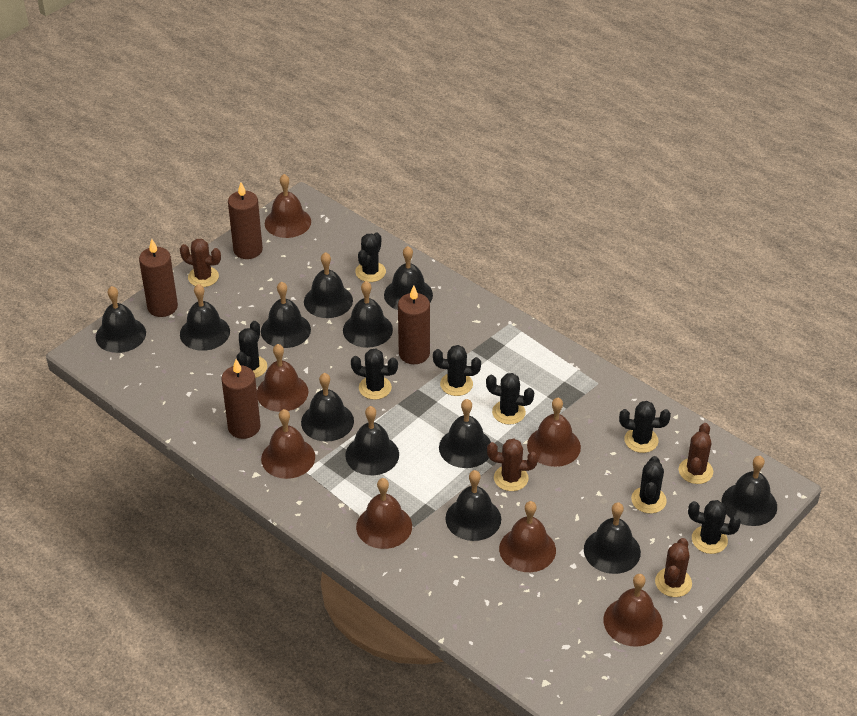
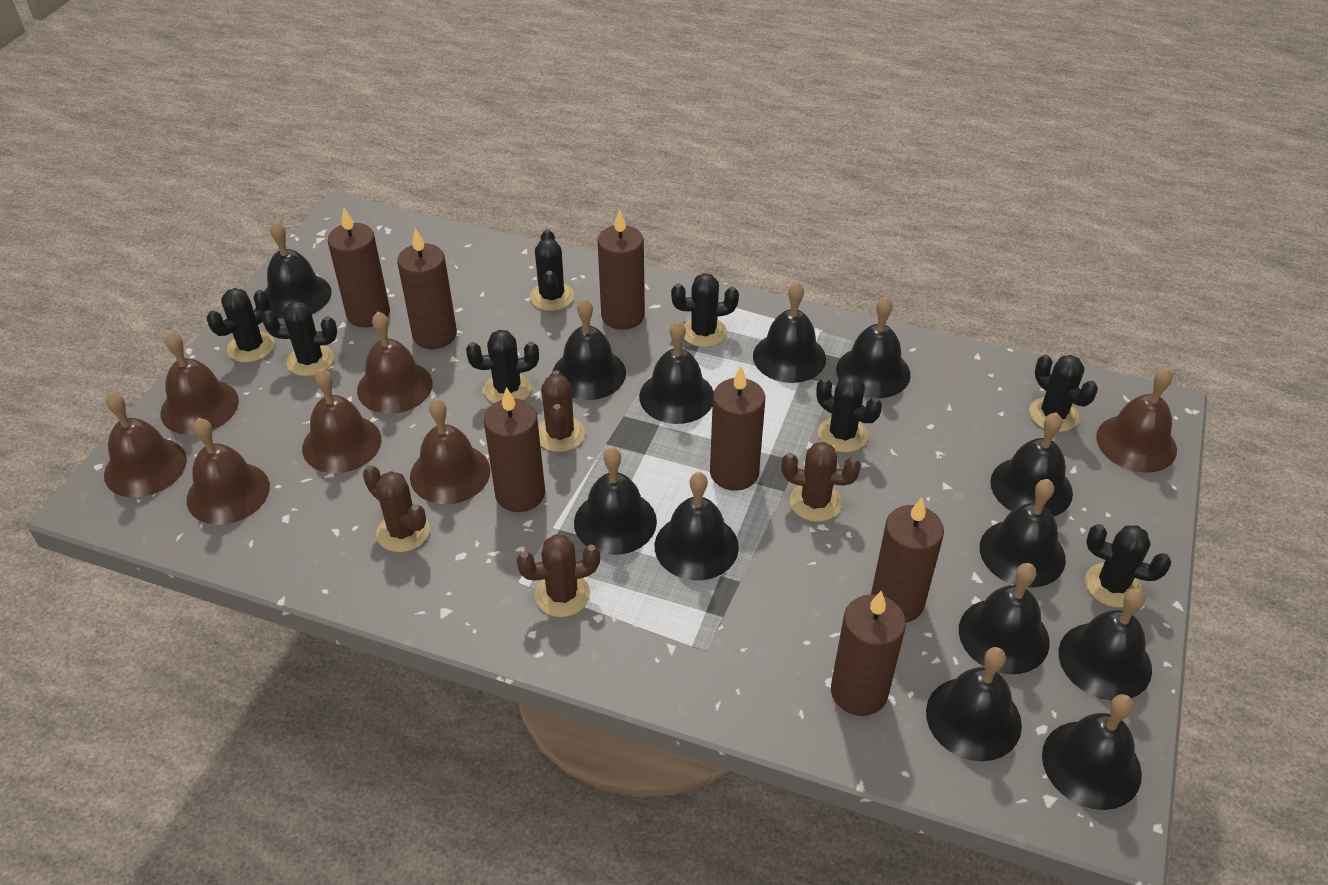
black bell: [96,286,146,353] [180,284,230,351] [261,281,311,348] [301,373,354,442] [304,252,353,318] [343,281,393,348] [345,406,399,475] [384,246,433,310] [439,399,491,468] [445,470,501,541] [584,502,641,574] [722,456,777,526] = 12 -> [264,221,332,319] [553,298,626,400] [574,447,657,555] [639,321,714,424] [655,472,739,580] [753,282,826,383] [836,297,911,398] [926,647,1022,761] [959,563,1050,674] [980,479,1066,588] [990,412,1073,517] [1042,694,1142,810] [1059,588,1152,701] = 13
brown candle: [139,239,178,317] [221,359,261,439] [228,182,263,259] [398,285,430,364] = 4 -> [328,208,390,327] [397,228,457,349] [484,387,545,512] [597,209,645,330] [710,366,765,491] [831,590,906,716] [871,498,944,622] = 7

